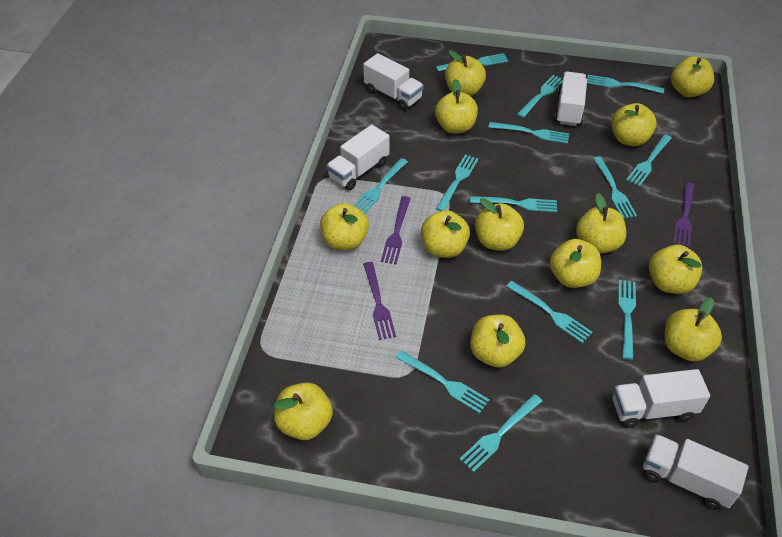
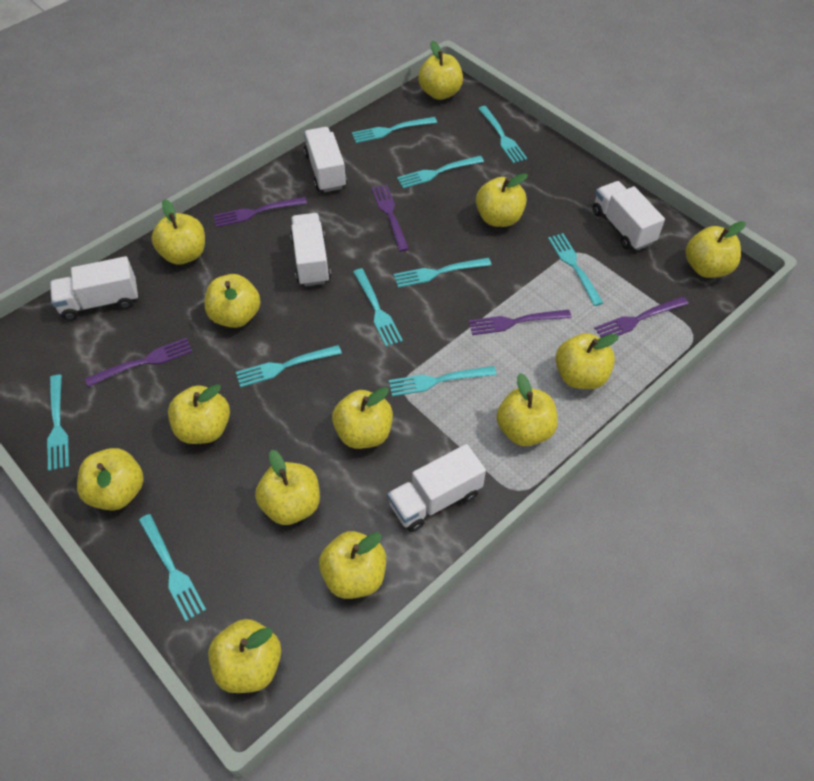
purple fork: [363,262,396,340] [381,196,411,264] [673,182,694,247] = 3 -> [85,338,193,387] [214,197,307,227] [372,184,409,252] [469,310,571,335] [594,297,688,338] = 5
turquoise fork: [353,158,408,214] [395,350,490,414] [436,53,508,71] [436,154,479,211] [459,394,542,472] [470,196,557,212] [488,122,569,144] [506,281,592,343] [517,75,563,118] [587,75,664,93] [593,156,637,219] [618,280,636,360] [626,134,672,186] = 13 -> [47,375,69,471] [139,514,206,621] [236,345,342,388] [352,117,437,143] [353,268,403,347] [389,366,496,397] [394,258,492,288] [397,156,484,189] [478,106,527,163] [548,233,603,306] = 10

